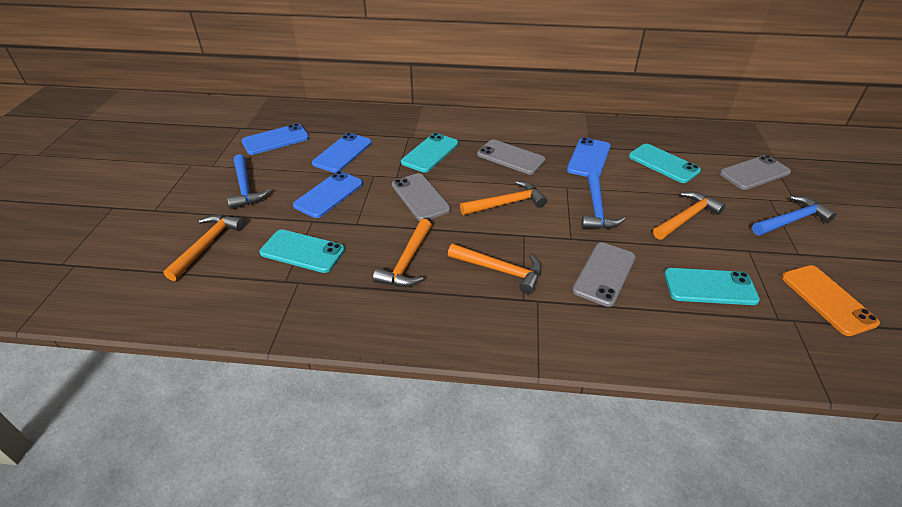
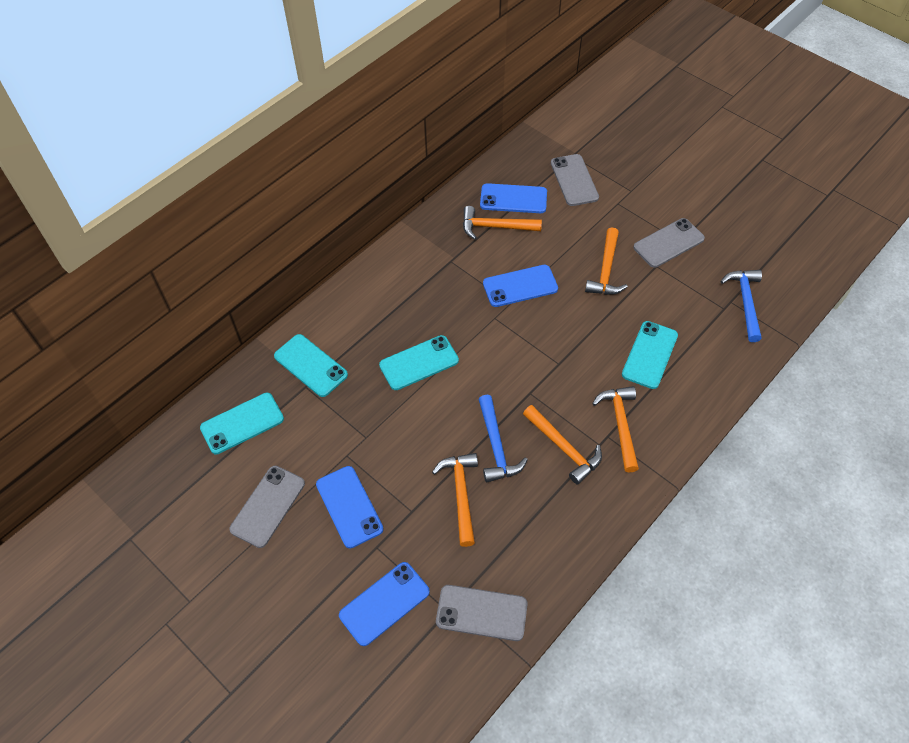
blue hammer: [227,154,270,209] [581,171,625,229] [752,196,837,235] = 3 -> [478,395,528,483] [720,270,762,342] = 2
orange phone: [782,265,880,336] = 1 -> none = 0

